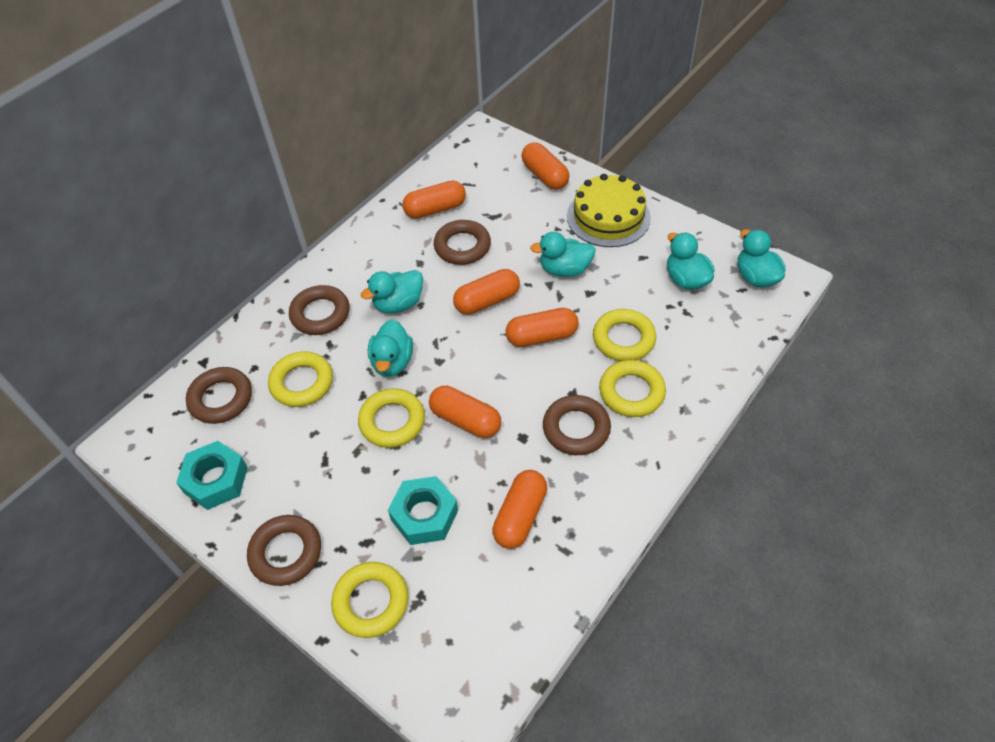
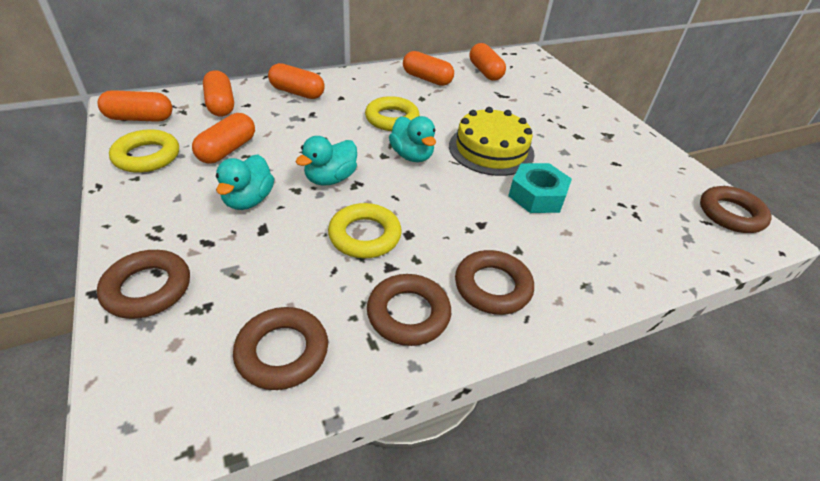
turquoise duck: [361,270,423,313] [368,319,413,377] [530,232,596,277] [667,232,715,290] [738,229,786,288] = 5 -> [216,155,274,210] [295,136,357,186] [389,116,436,162] = 3
turquoise nut: [176,441,248,510] [388,476,458,545] = 2 -> [508,163,572,213] = 1
yellow ring: [268,351,333,407] [331,562,408,638] [358,388,425,448] [593,309,656,361] [599,360,666,417] = 5 -> [109,129,179,173] [328,203,402,258] [365,96,420,131] = 3

